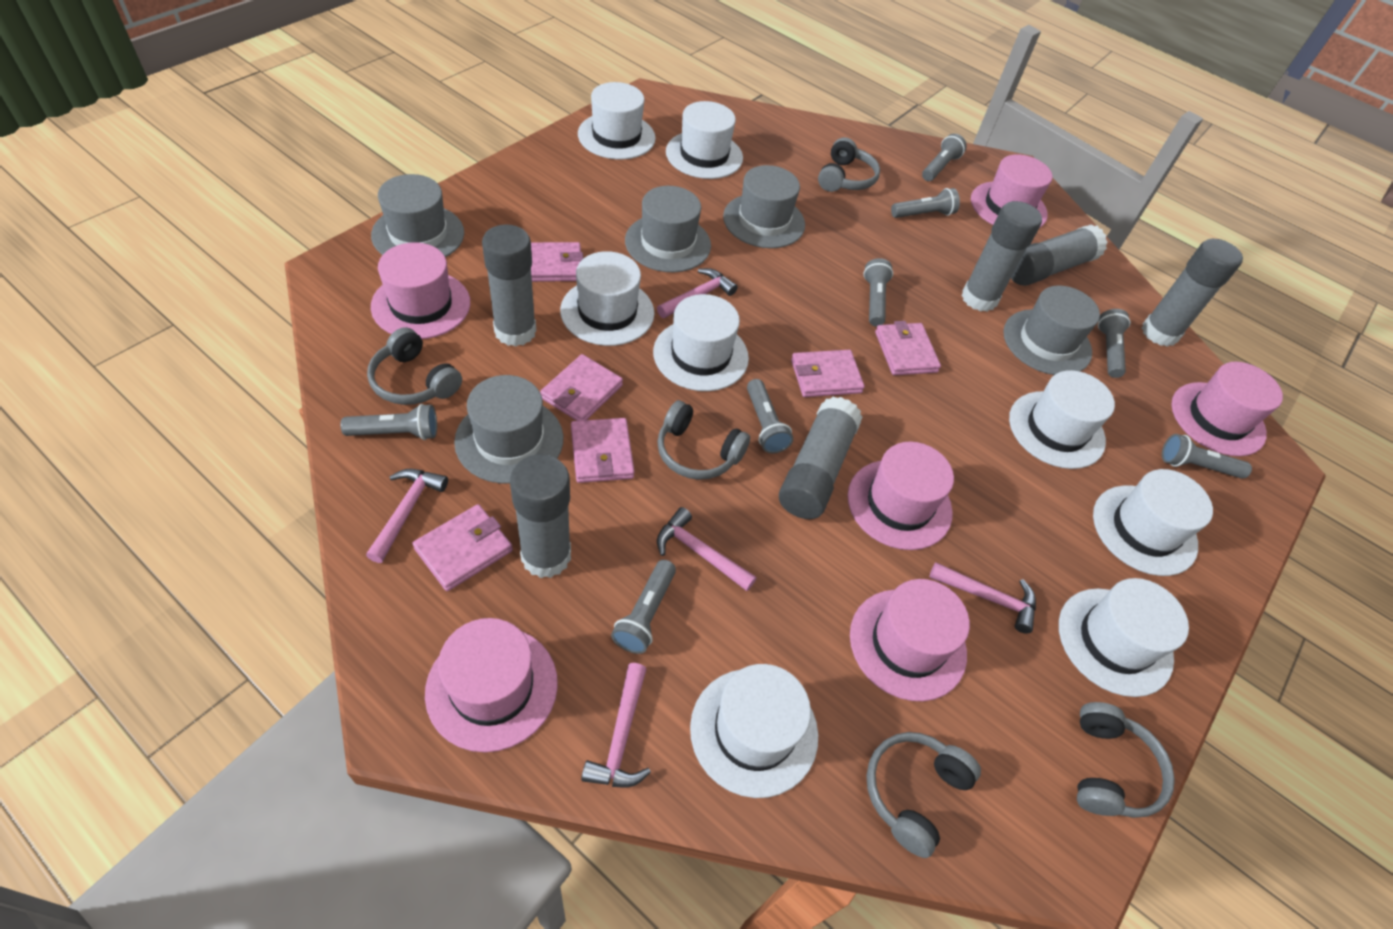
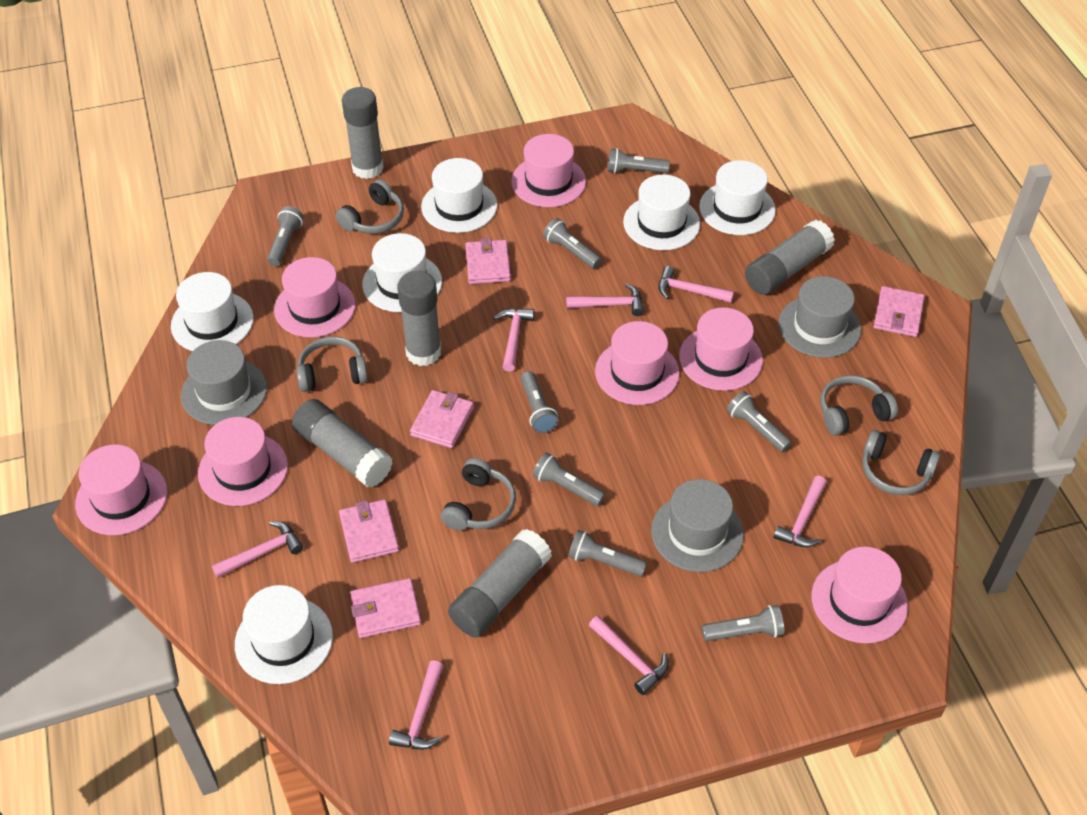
grey glue stick: [482,224,536,347] [510,454,571,578] [779,397,862,519] [961,201,1042,312] [1011,224,1107,286] [1142,239,1243,347] = 6 -> [292,399,393,487] [342,87,384,179] [397,271,441,366] [448,529,552,638] [745,220,835,295] = 5
grey hat: [371,174,464,257] [454,375,563,484] [625,186,711,272] [723,165,805,248] [1003,285,1100,375] = 5 -> [181,340,267,425] [651,479,744,572] [778,276,861,358] = 3
pink hammer: [366,469,448,563] [581,663,651,787] [657,268,738,318] [657,507,756,591] [929,562,1036,634] = 5 -> [212,521,303,578] [389,660,443,750] [494,308,534,372] [566,284,644,316] [589,616,669,695] [658,266,734,303] [773,476,827,547] = 7
pink hat: [371,242,470,339] [425,618,558,752] [848,442,954,550] [850,579,970,701] [971,154,1052,227] [1171,362,1283,456] = 6 -> [75,444,167,535] [198,417,288,506] [274,257,356,338] [511,134,586,207] [595,321,680,405] [679,307,763,391] [811,547,908,643] = 7
pink wallet: [413,504,513,591] [531,242,583,282] [540,354,623,421] [571,418,635,483] [791,350,865,397] [875,321,941,375] = 6 -> [339,499,399,563] [350,578,421,638] [410,390,474,448] [465,238,511,284] [874,286,925,337] = 5
white hat: [560,251,654,346] [578,82,656,160] [653,294,749,391] [666,101,743,179] [690,664,818,798] [1009,370,1115,469] [1059,578,1189,697] [1093,469,1213,576] = 8 -> [171,272,254,351] [235,585,333,684] [362,233,442,312] [421,158,497,233] [623,175,700,250] [699,160,776,235] = 6

